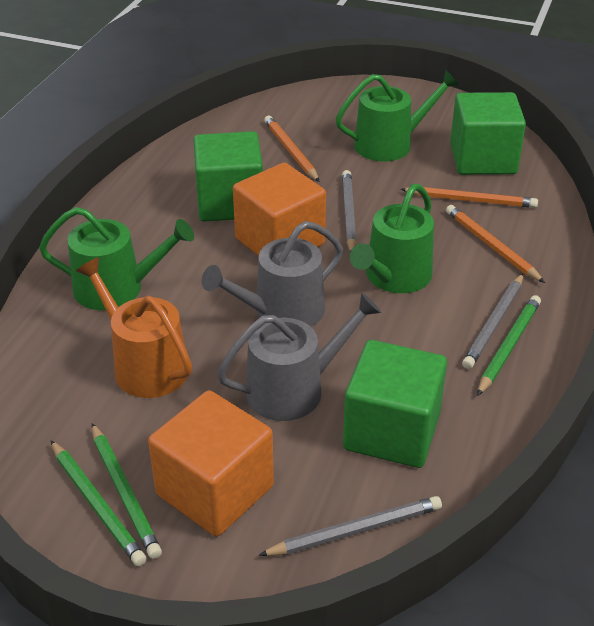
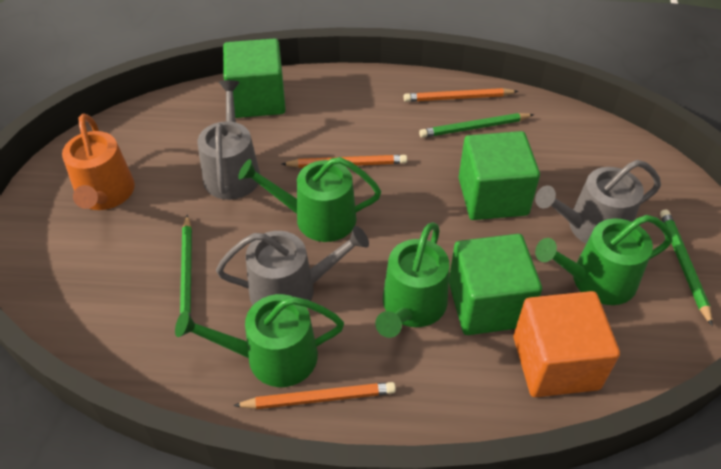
green watering can: [39,207,194,310] [336,70,459,161] [350,184,434,293] = 3 -> [175,294,344,387] [238,157,381,242] [375,222,449,338] [535,215,673,305] = 4
grey pencil: [258,496,442,556] [342,170,357,252] [462,274,523,369] = 3 -> none = 0
grey watering can: [202,221,343,327] [217,293,381,421] = 2 -> [198,80,260,200] [216,226,369,305] [535,160,661,244] = 3
orange cube: [148,390,274,536] [233,163,326,256] = 2 -> [513,291,620,397] = 1

